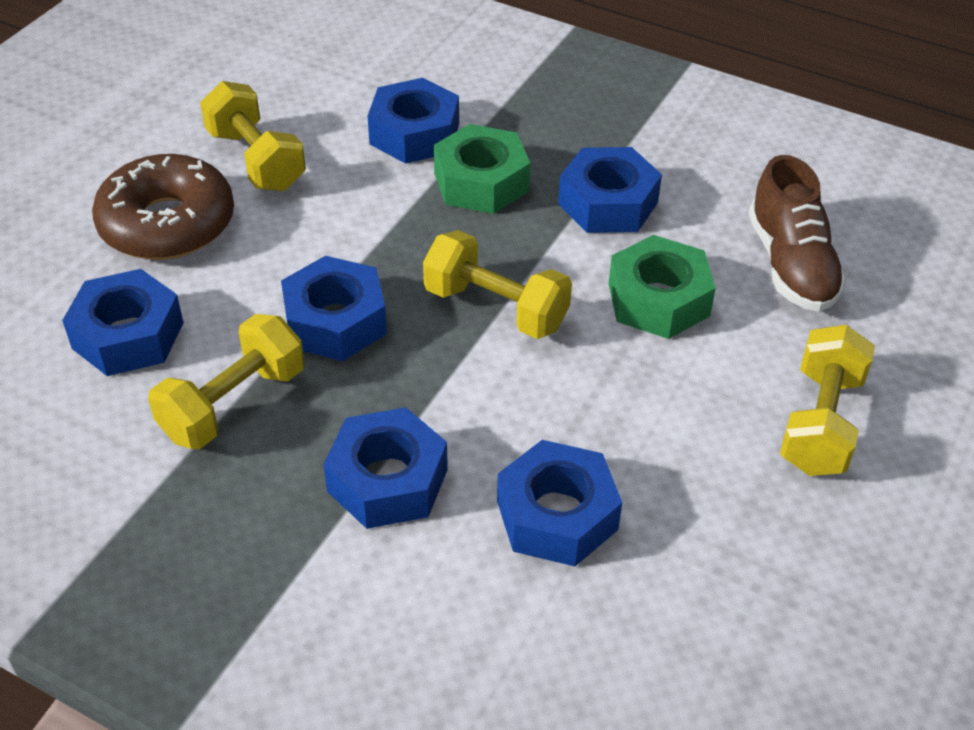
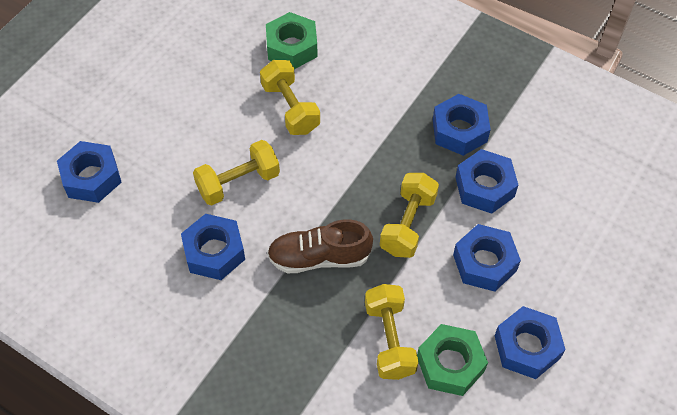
brown donut: [92,154,234,260] = 1 -> none = 0

